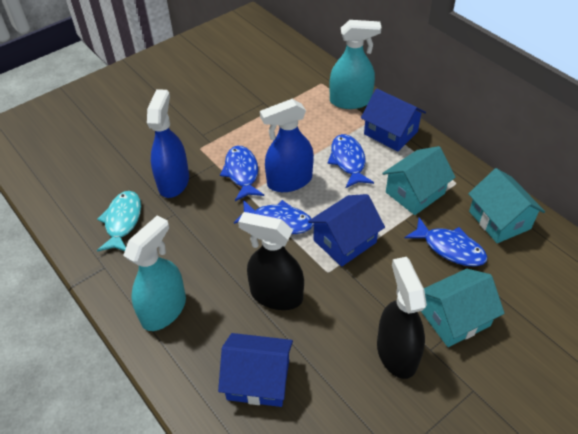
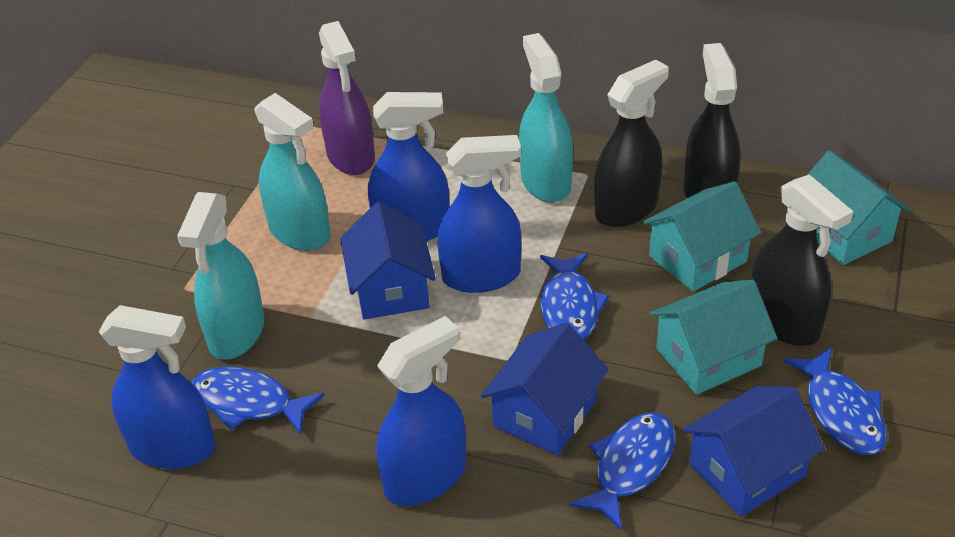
black spray bottle: [238,212,304,310] [377,257,427,379] = 2 -> [594,60,669,227] [684,43,740,198] [752,174,854,346] = 3
blue spray bottle: [147,89,189,198] [260,99,314,192] = 2 -> [99,305,216,469] [368,92,449,241] [376,316,466,506] [438,135,521,293] = 4
purple spray bottle: none = 0 -> [319,21,375,175] = 1
turquoise fish: [97,191,141,252] = 1 -> none = 0
turquoise spray bottle: [123,215,186,331] [329,20,381,109] = 2 -> [177,192,264,360] [254,93,330,251] [519,33,573,203] = 3

